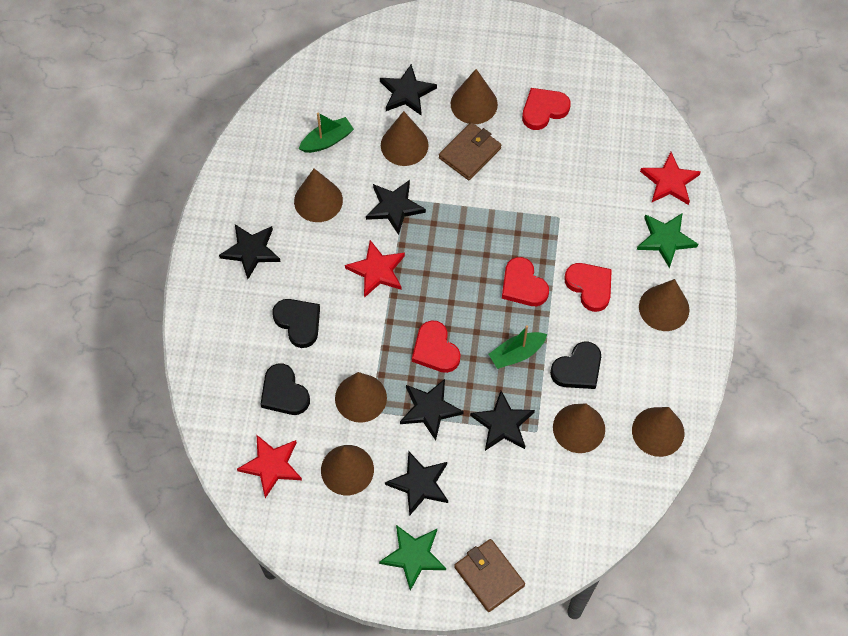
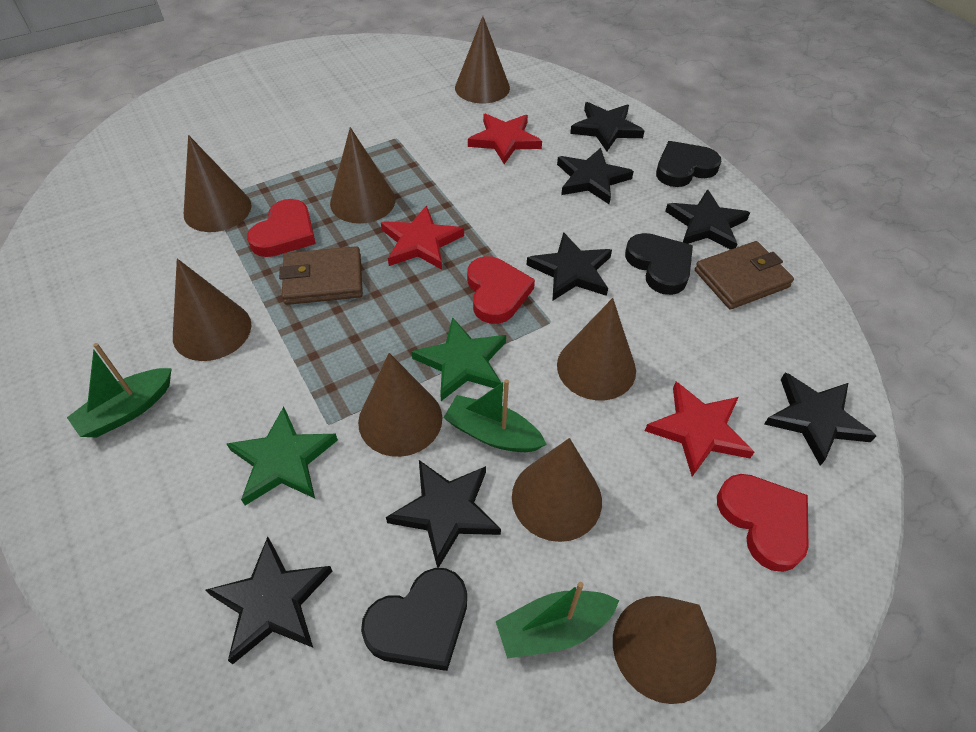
black star: [219,224,281,279] [366,180,426,235] [380,64,437,115] [385,451,448,516] [400,379,464,441] [470,391,535,451] = 6 -> [205,536,332,665] [386,460,501,568] [527,232,612,301] [557,148,634,204] [570,102,645,152] [665,189,750,250] [764,373,877,466] = 7
green boat: [299,113,354,153] [489,325,547,369] = 2 -> [67,343,172,437] [443,379,546,452] [496,582,620,659] = 3
red heart: [412,320,461,373] [502,257,549,306] [522,88,571,130] [564,263,612,312] = 4 -> [247,199,316,257] [467,256,535,324] [717,474,808,572] = 3

